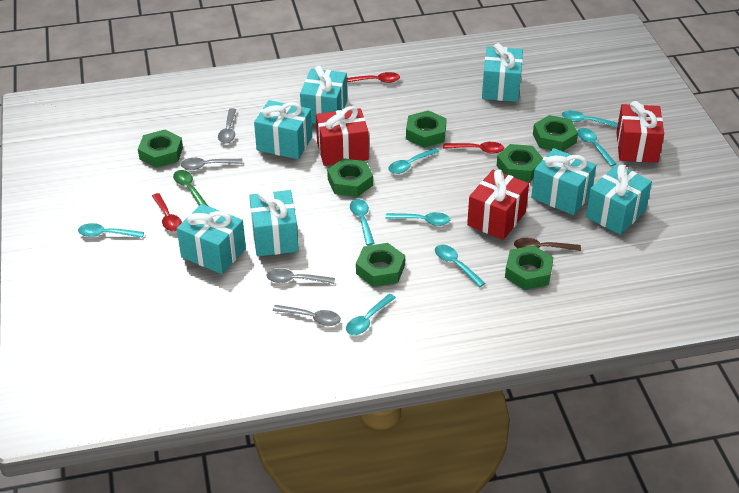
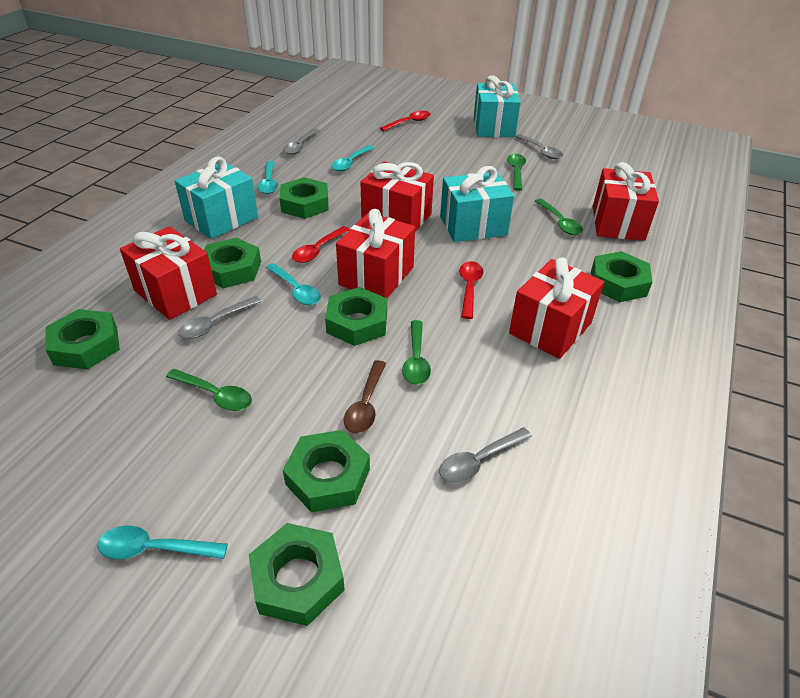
green spoon: [173,170,208,206] = 1 -> [166,369,252,411] [402,320,431,385] [507,154,526,191] [535,199,583,235] = 4
red gift: [316,106,369,166] [467,170,529,240] [616,101,664,163] = 3 -> [120,226,217,320] [336,209,415,298] [360,161,434,231] [509,257,604,359] [593,162,659,241] = 5
turquoise gift: [177,204,246,274] [249,190,299,256] [254,100,312,159] [300,66,347,124] [482,43,523,102] [531,148,596,215] [586,165,652,235] = 7 -> [175,157,258,239] [440,166,514,242] [474,75,521,137] = 3
turquoise spoon: [78,223,144,238] [346,294,396,335] [350,199,375,245] [385,212,450,226] [388,148,439,174] [435,245,485,287] [562,110,618,128] [577,128,616,167] = 8 -> [97,525,228,559] [257,161,278,194] [266,263,321,305] [331,145,374,171] = 4

